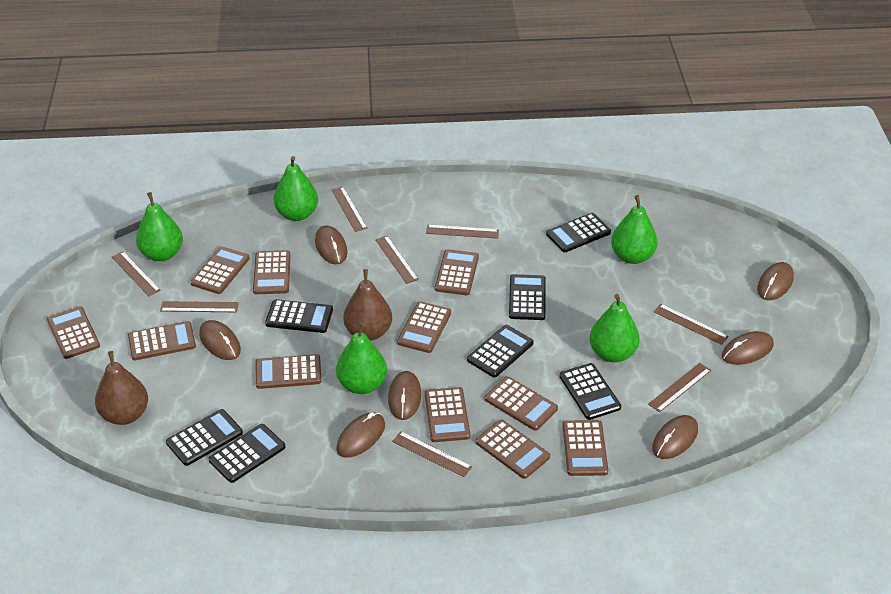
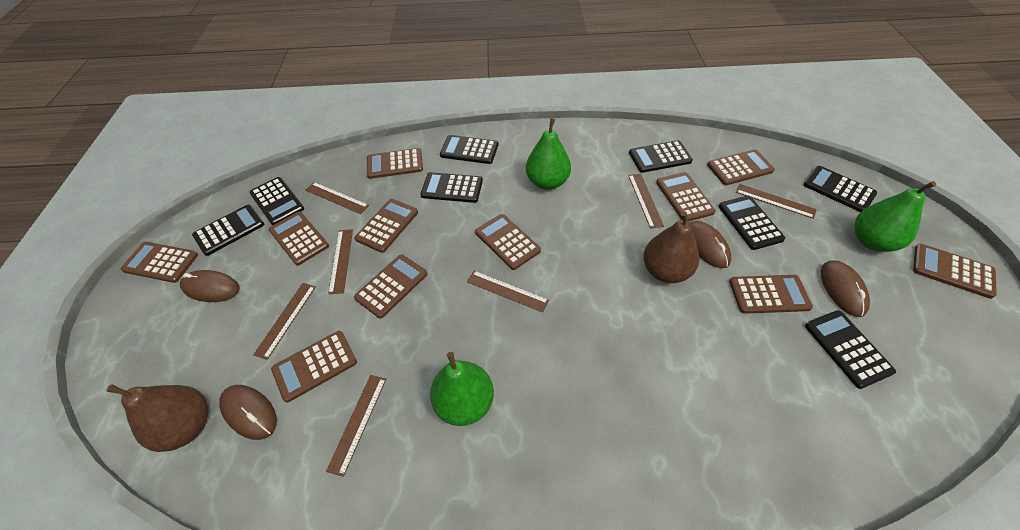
black calculator: [166,409,243,466] [209,424,286,483] [265,299,333,333] [467,325,533,378] [509,274,546,320] [546,213,611,252] [559,363,621,420] = 7 -> [192,204,264,256] [249,177,304,225] [420,172,483,203] [440,135,499,164] [629,140,693,173] [718,196,785,250] [803,166,877,212] [805,310,896,389] = 8
brown mouse: [199,320,241,360] [315,226,348,264] [336,412,385,457] [388,371,421,420] [652,415,698,459] [722,331,774,365] [757,262,794,300] = 7 -> [180,270,240,302] [219,385,277,440] [690,221,731,268] [821,260,870,317] = 4
brown ruler: [112,251,161,296] [160,301,239,312] [331,187,367,232] [375,236,419,284] [392,431,472,477] [426,225,499,239] [648,363,711,412] [654,304,729,345] = 8 -> [253,283,316,360] [306,182,369,214] [326,375,386,477] [328,229,353,294] [467,271,549,313] [628,174,664,229] [736,184,817,219] = 7
green pear: [136,192,183,261] [274,156,318,221] [336,323,387,394] [590,294,640,362] [611,195,658,264] = 5 -> [430,352,494,426] [526,118,571,190] [854,181,936,252] = 3

